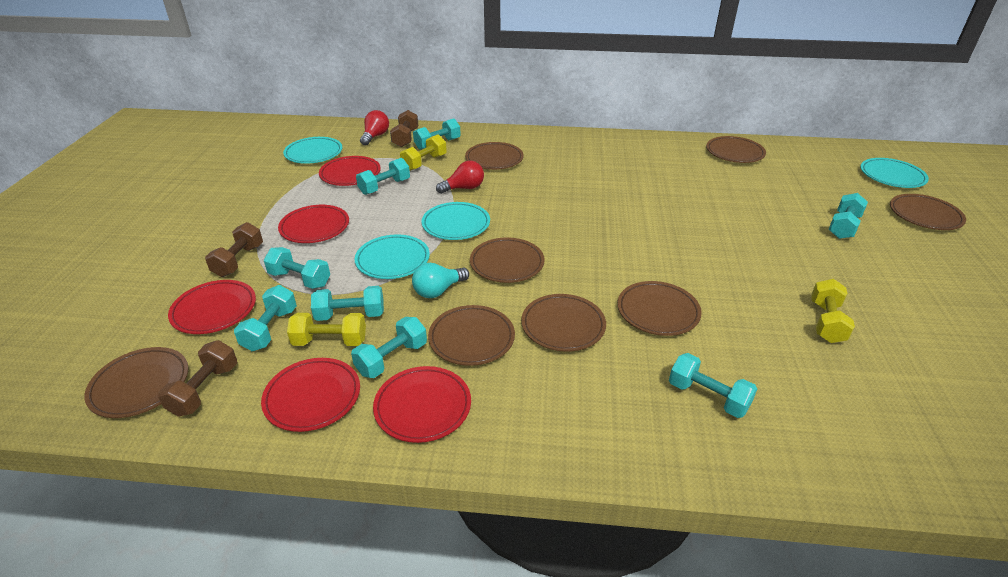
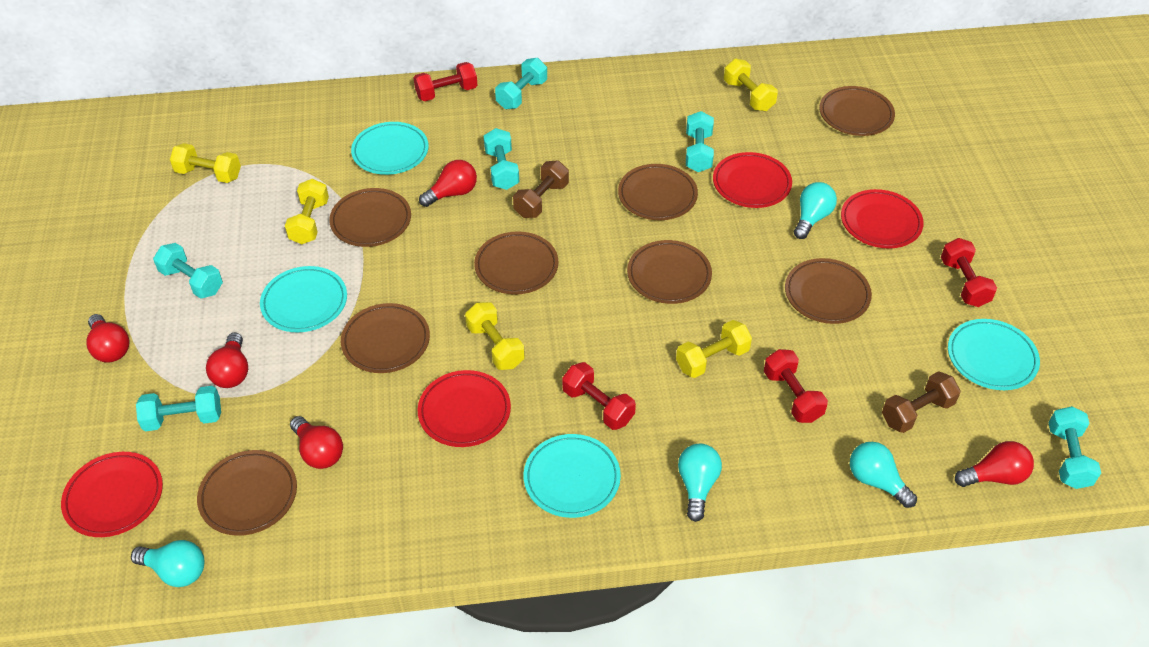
brown dumbbell: [158,340,237,417] [205,222,263,277] [390,110,418,147] = 3 -> [513,161,569,218] [882,371,961,433] = 2
red dumbbell: none = 0 -> [413,62,477,101] [562,362,636,430] [764,349,828,423] [941,238,997,307] = 4
red light bulb: [360,110,389,146] [436,160,484,194] = 2 -> [86,314,129,363] [206,332,248,388] [290,416,343,469] [419,160,477,207] [955,441,1034,487] = 5
red plate: [168,280,256,334] [261,358,360,432] [278,205,349,243] [319,156,381,186] [373,366,471,443] = 5 -> [61,452,163,537] [418,370,511,447] [713,152,792,208] [841,189,924,248] = 4
turquoise dumbbell: [234,285,297,351] [264,247,330,289] [311,286,384,321] [351,317,427,378] [356,158,410,195] [413,118,461,150] [669,353,757,418] [828,193,868,239] = 8 -> [136,386,221,431] [153,243,223,299] [484,128,519,190] [495,58,547,109] [686,111,714,172] [1048,406,1101,489] = 6
turquoise light bulb: [412,263,469,298] = 1 -> [131,540,204,587] [678,443,722,522] [794,182,837,239] [850,442,917,508] = 4
yellow dumbbell: [287,313,366,346] [400,135,447,171] [811,279,855,343] = 3 -> [170,143,241,183] [285,179,329,244] [465,302,525,370] [676,320,752,378] [724,59,778,111] = 5

